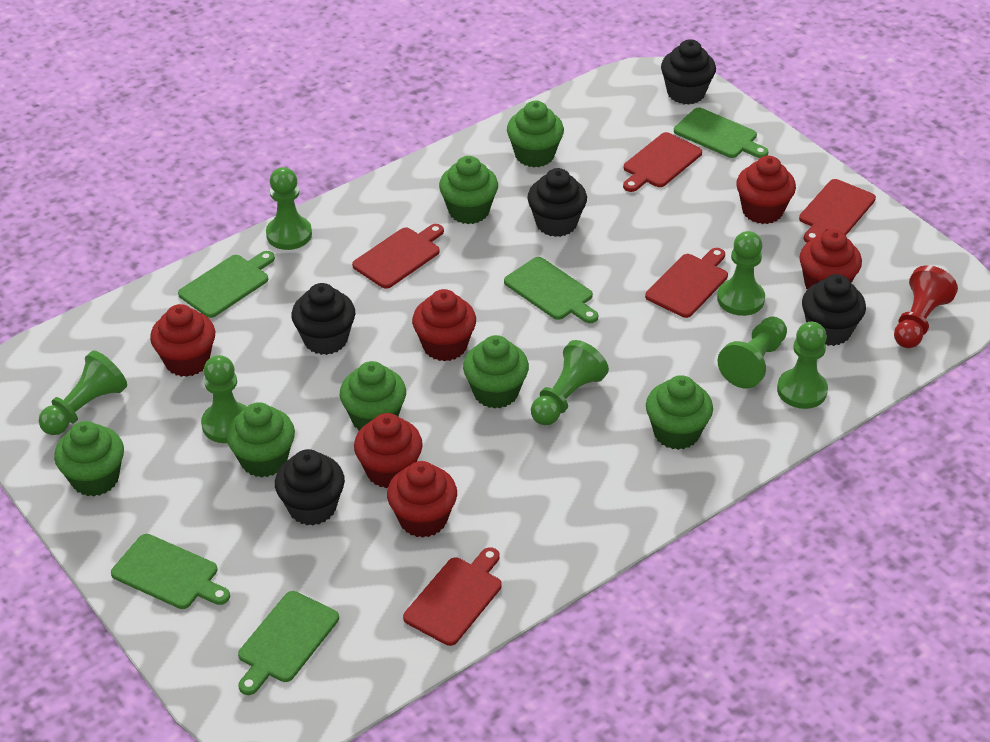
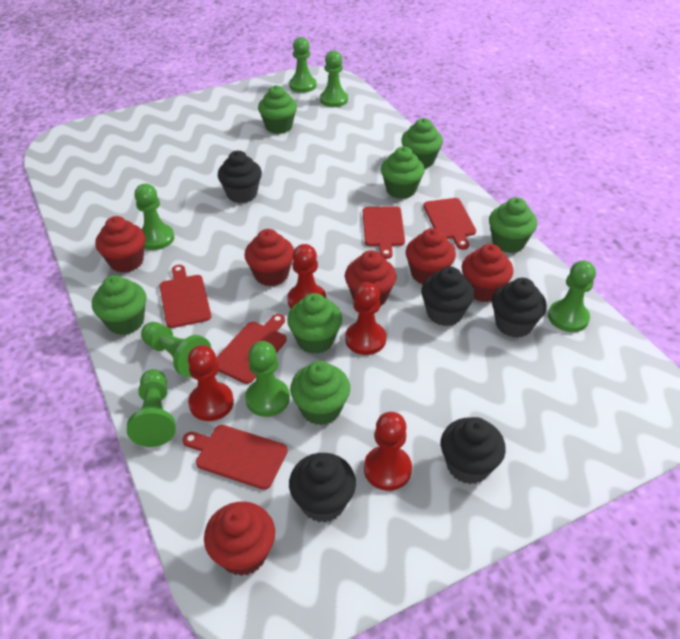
green cutting board: [111,534,230,609] [178,251,275,318] [238,591,339,695] [504,257,598,323] [674,107,768,158] = 5 -> none = 0
red pawn: [894,265,958,348] = 1 -> [188,345,234,421] [287,244,326,308] [345,282,386,355] [364,412,412,491] = 4

